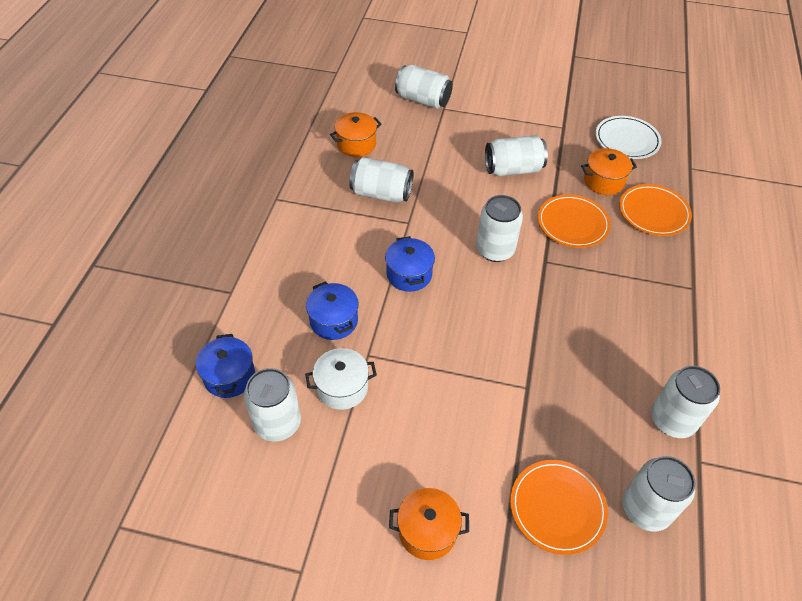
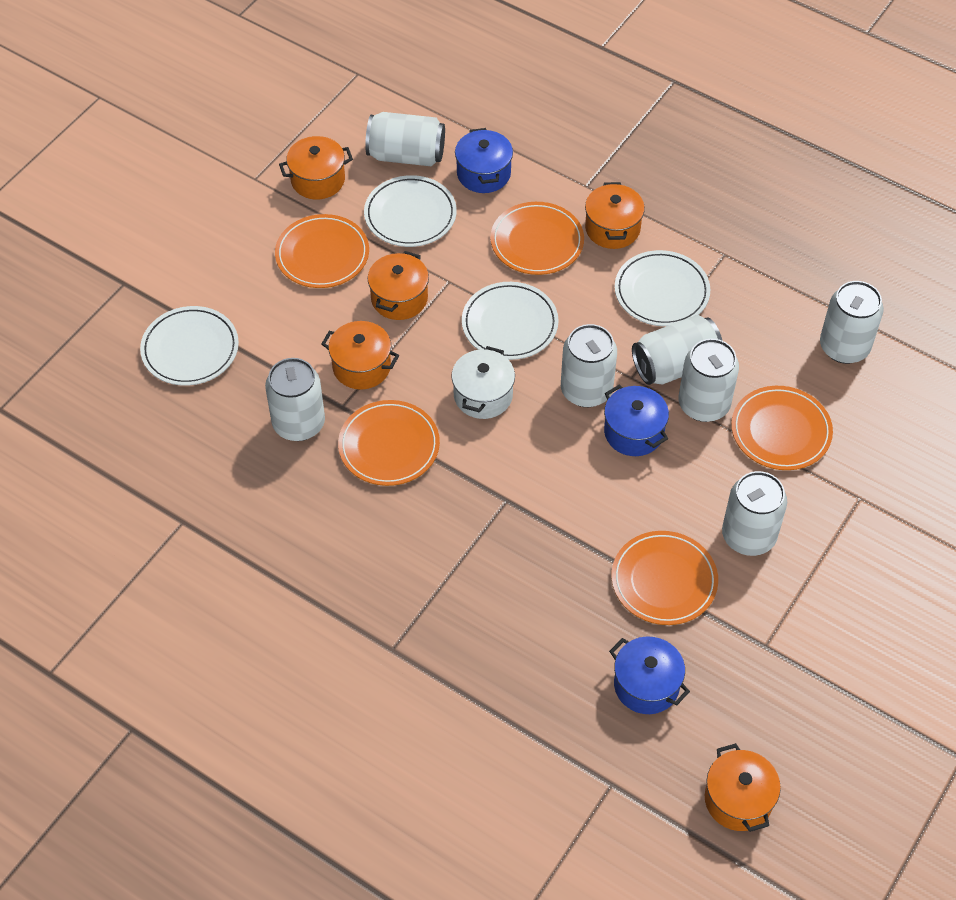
orange plate: [510,460,608,555] [538,194,611,248] [619,184,692,236] = 3 -> [275,214,369,288] [338,400,440,486] [490,202,584,275] [611,531,718,625] [731,386,833,470] = 5
orange pot: [330,112,382,157] [389,488,469,560] [581,148,637,195] = 3 -> [279,136,353,199] [321,321,399,390] [368,251,429,320] [585,182,645,249] [705,743,781,832] = 5
white plate: [596,116,662,159] = 1 -> [140,306,239,386] [364,175,457,247] [462,282,559,360] [615,250,710,326] = 4

